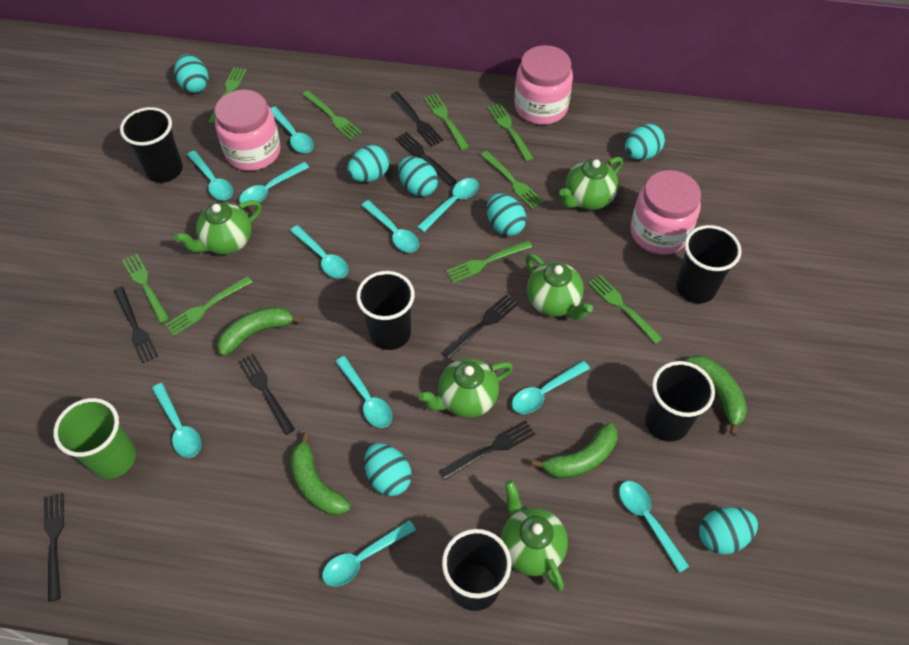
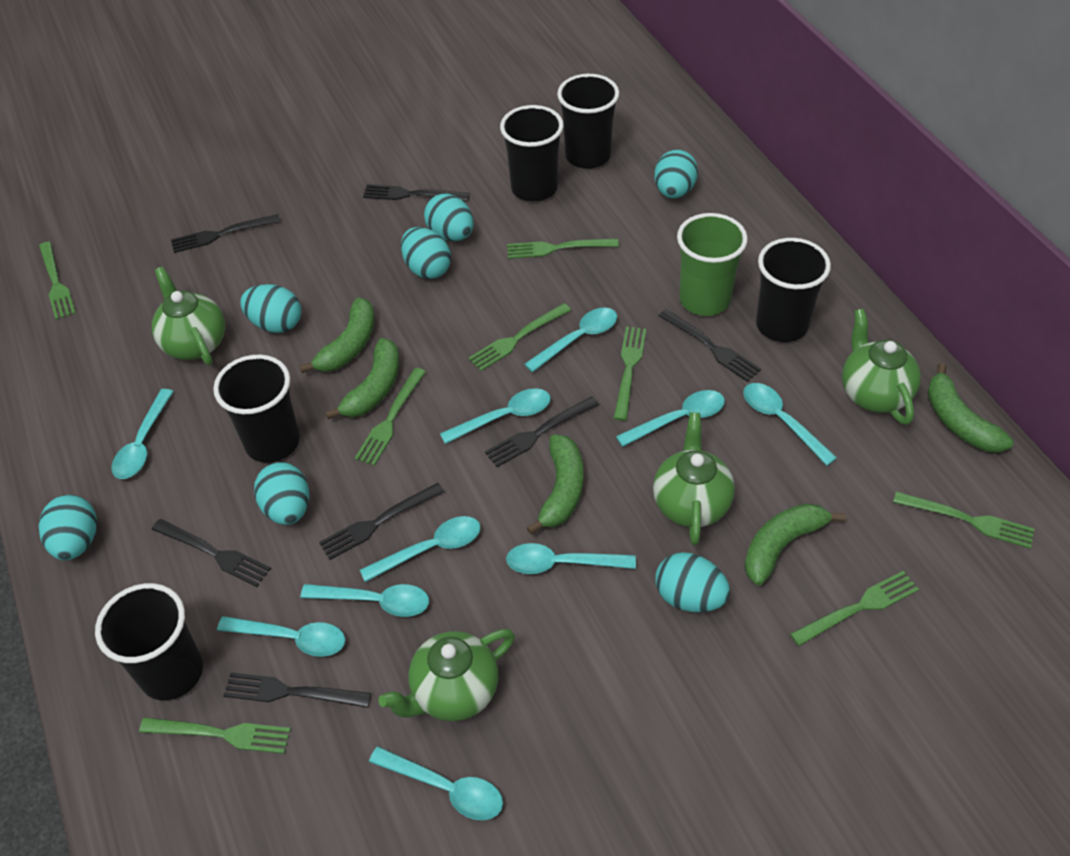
green banana: [217,307,303,356] [291,432,351,515] [531,422,618,479] [685,355,747,436] = 4 -> [299,297,374,373] [325,338,399,419] [527,435,584,534] [744,503,846,585] [927,363,1014,453] = 5
green fork: [122,253,169,323] [165,276,252,336] [208,67,247,125] [302,90,362,140] [424,93,469,150] [446,240,532,283] [481,151,544,209] [488,103,534,162] [588,275,662,344] = 9 -> [39,242,75,320] [139,717,291,754] [355,368,426,466] [468,303,571,371] [507,238,619,259] [614,327,646,421] [790,571,919,646] [893,491,1034,549] = 8
green teapot: [175,200,262,255] [418,358,513,418] [501,480,568,591] [525,254,593,320] [559,157,623,210] = 5 -> [152,267,225,365] [379,629,515,721] [653,412,735,545] [842,308,921,425] = 4
pink jar: [215,90,281,171] [514,45,573,125] [630,170,701,255] = 3 -> none = 0
turquoise spoon: [152,383,201,458] [187,150,233,200] [239,162,309,206] [270,106,314,153] [290,225,348,278] [322,520,416,586] [335,356,392,428] [361,200,419,253] [417,178,479,232] [512,361,590,414] [619,481,690,573] = 11 -> [111,389,174,479] [217,616,345,657] [301,584,429,617] [360,516,481,582] [369,746,503,820] [440,388,551,444] [506,543,636,574] [524,308,617,372] [616,390,725,447] [743,383,837,466] = 10

